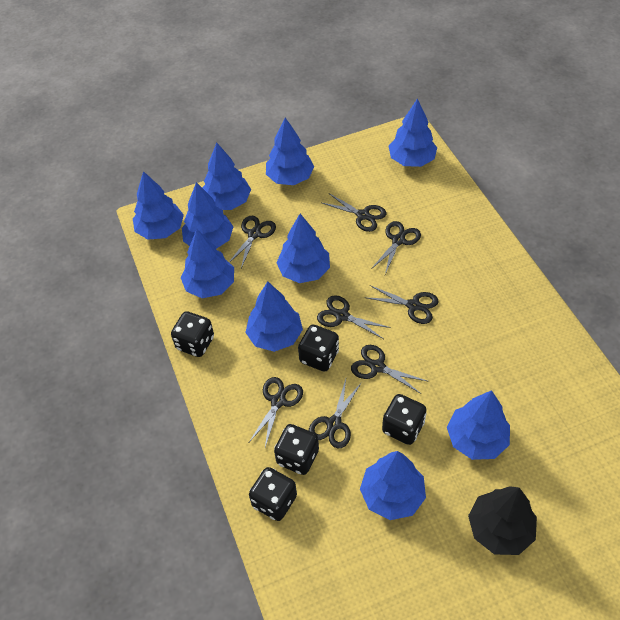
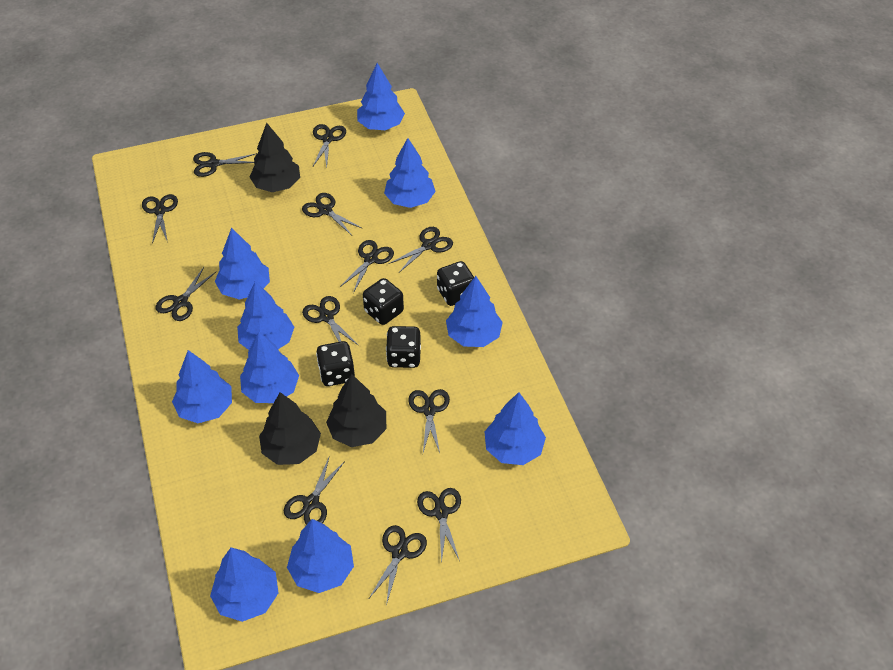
black dice: [171,312,214,357] [249,467,297,521] [274,424,319,475] [298,325,339,372] [382,394,427,445] = 5 -> [316,341,355,386] [363,278,404,325] [386,326,421,368] [437,261,474,306] = 4
black scissors: [229,216,276,268] [249,377,303,447] [309,379,362,448] [317,295,391,339] [322,193,386,232] [351,345,429,394] [367,285,439,324] [371,221,421,274] = 8 -> [142,194,178,244] [156,267,216,321] [193,152,257,177] [284,455,345,525] [302,193,363,235] [302,296,359,346] [313,124,346,167] [340,240,394,293] [369,525,427,605] [389,227,453,272] [409,389,450,453] [417,488,461,564] = 12
black tree: [468,486,537,555] = 1 -> [250,123,300,192] [259,392,321,465] [326,374,386,447] = 3

